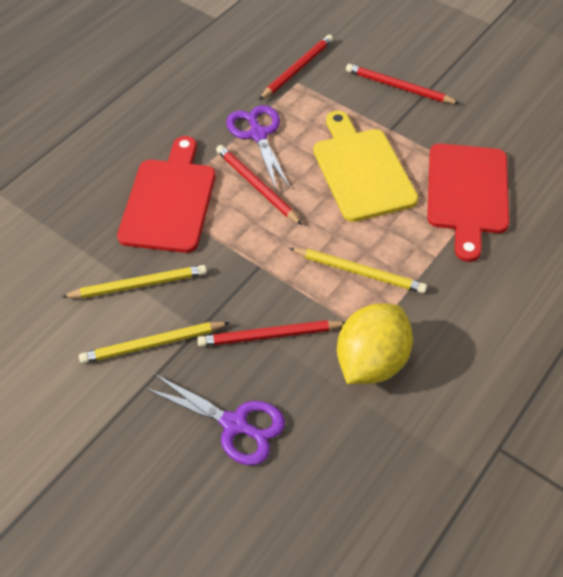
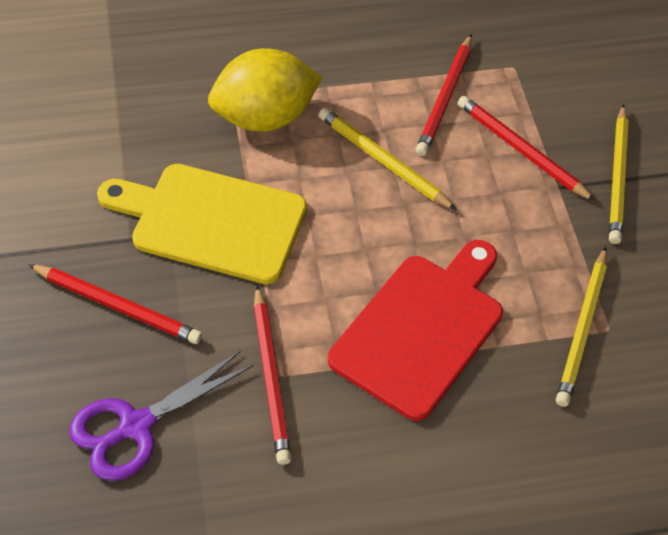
purple scissors: [145,374,285,465] [226,105,290,189] = 2 -> [69,351,253,481] = 1
red cutting board: [117,136,215,253] [427,143,509,262] = 2 -> [328,240,503,421] = 1

